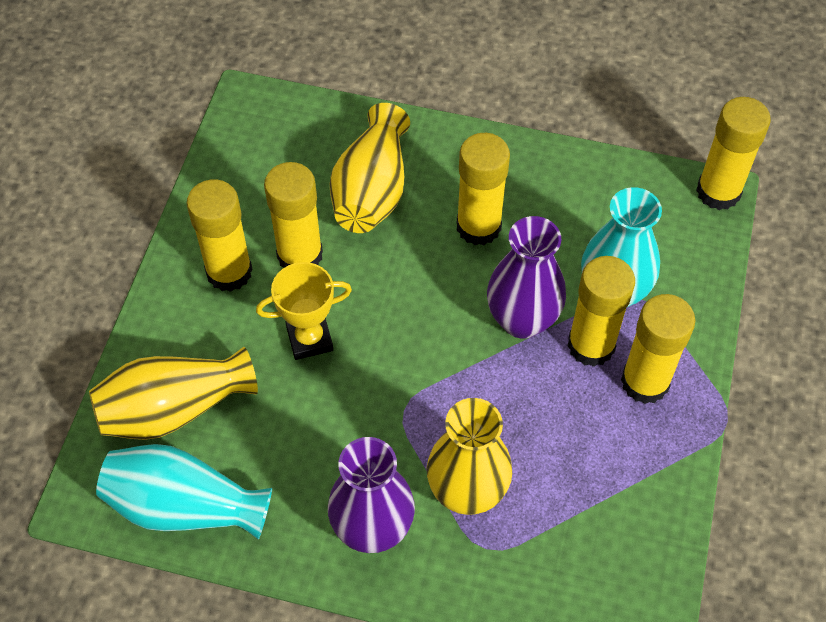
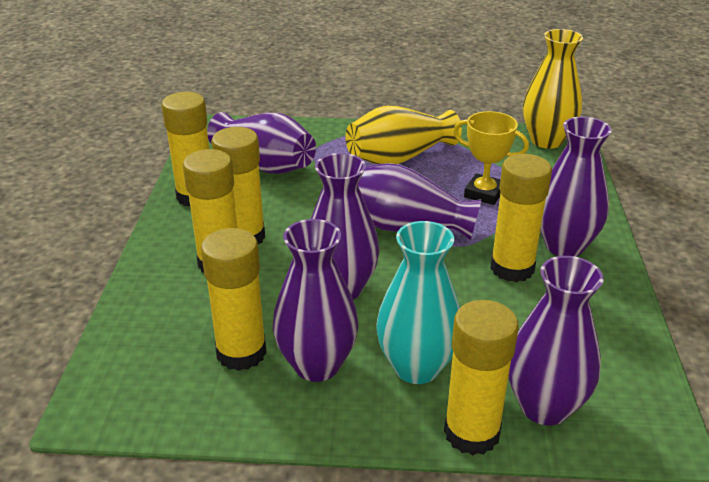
purple vase: [328,437,415,553] [487,216,566,339] = 2 -> [207,112,316,174] [273,219,359,382] [311,153,380,300] [358,163,482,240] [508,256,604,425] [540,117,612,257] = 6
turquoise vase: [96,444,272,540] [581,187,662,307] = 2 -> [377,221,460,384] = 1
yellow vase: [89,347,258,440] [330,103,410,233] [427,398,512,515] = 3 -> [346,106,462,164] [523,29,583,149] = 2

